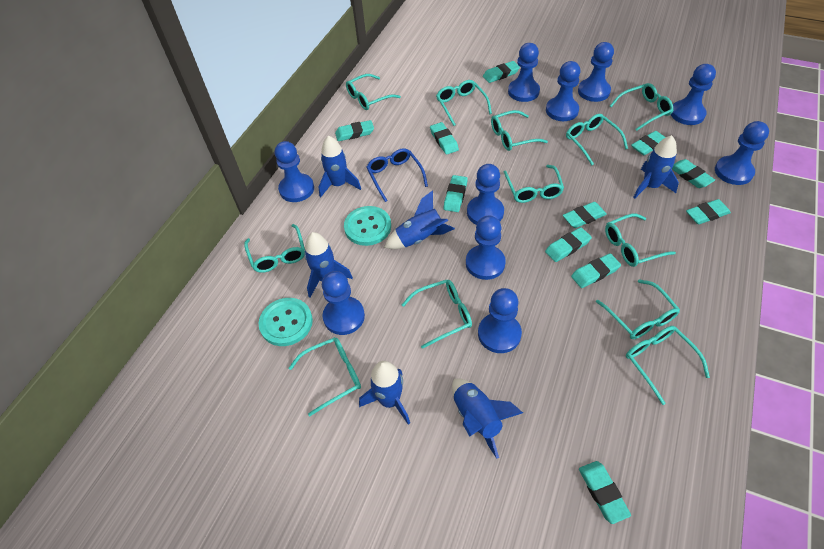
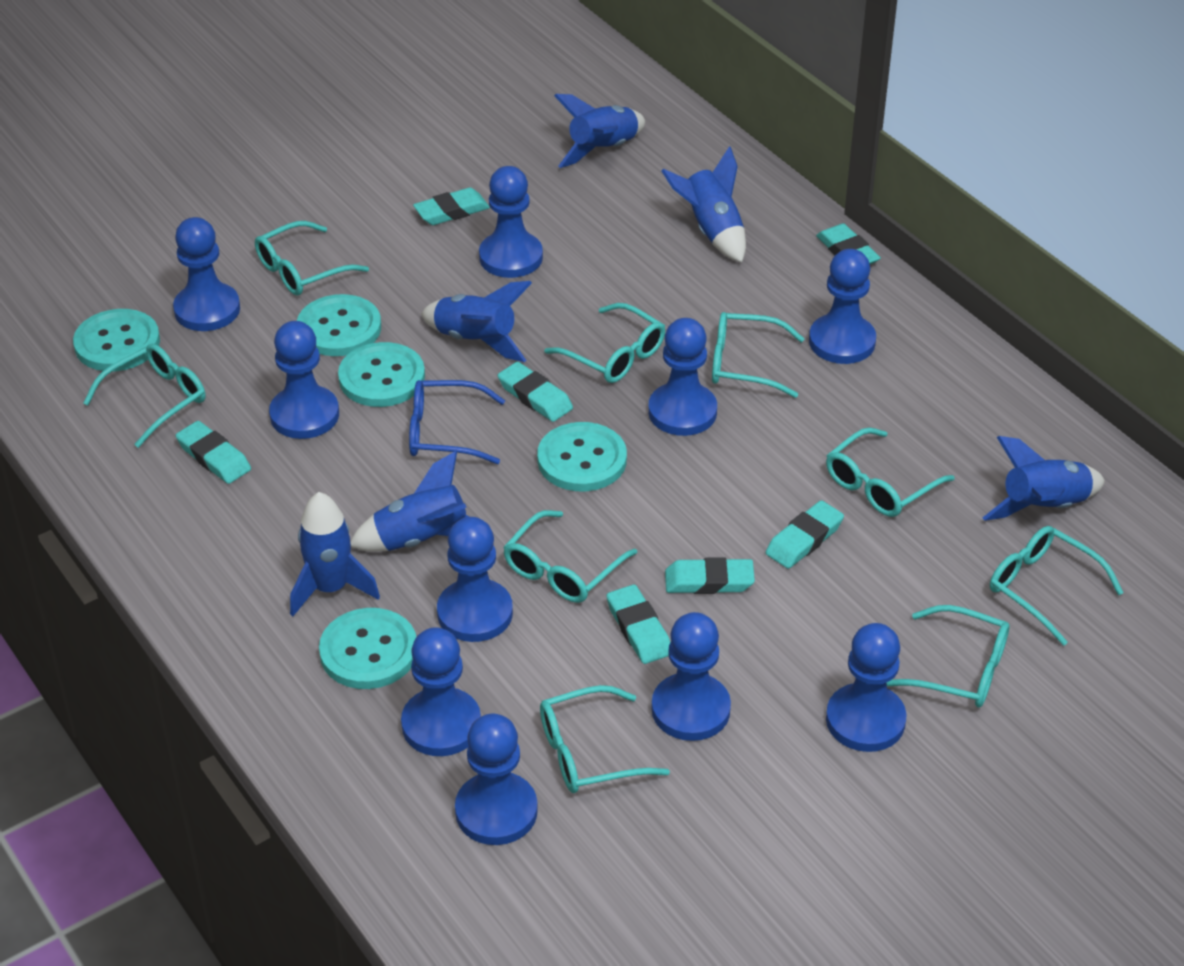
turquoise button: [259,298,313,346] [344,206,391,246] = 2 -> [73,309,160,371] [297,294,381,356] [319,608,416,689] [338,342,425,407] [537,422,627,491] = 5
turquoise eraser: [335,120,374,141] [430,122,459,155] [443,175,468,212] [483,61,520,83] [545,227,592,262] [563,202,607,228] [571,253,621,288] [579,461,631,524] [631,131,666,155] [672,159,715,188] [686,199,731,224] = 11 -> [176,421,251,484] [413,188,490,225] [498,362,573,422] [607,584,670,664] [665,557,755,594] [766,500,844,569] [816,223,881,264] = 7
turquoise glasses: [244,224,305,273] [289,337,361,416] [346,74,401,110] [402,280,472,349] [436,80,492,126] [491,110,548,151] [504,165,564,203] [566,114,628,165] [596,279,680,339] [605,214,676,267] [610,83,673,131] [626,326,710,405] = 12 -> [83,344,206,448] [255,221,369,295] [503,510,638,603] [540,685,670,793] [544,303,665,383] [712,312,805,398] [826,427,955,517] [887,605,1010,707] [990,526,1124,646] = 9

